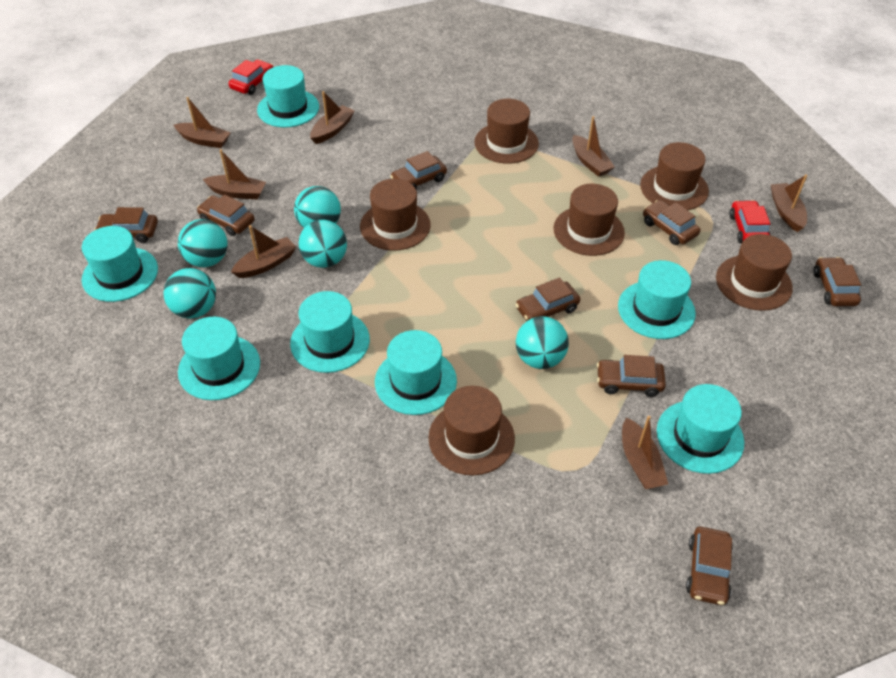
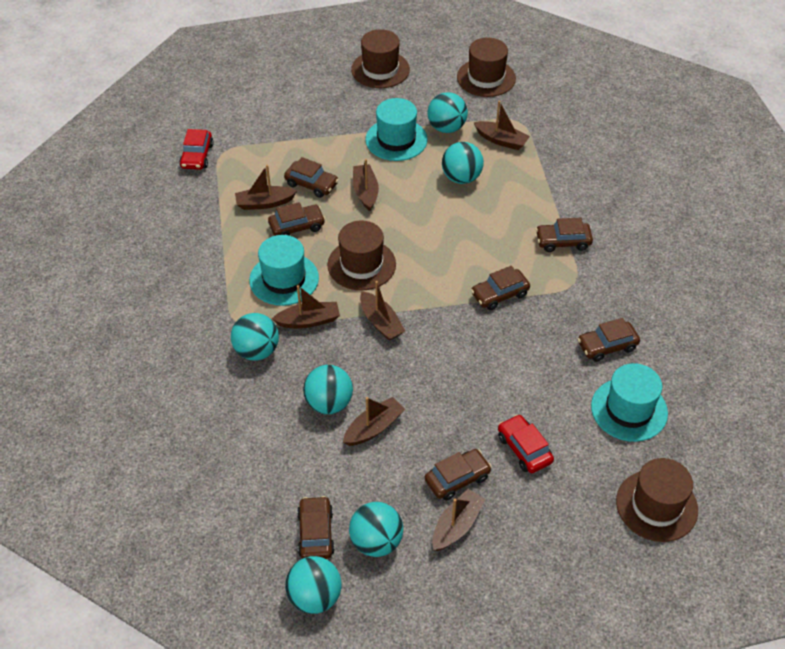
brown car: [94,207,158,243] [197,195,255,236] [390,151,447,189] [515,277,580,321] [597,355,666,397] [643,200,701,245] [686,527,733,605] [813,257,861,306] = 8 -> [268,202,325,236] [284,157,339,198] [297,496,335,559] [424,449,492,501] [471,266,530,310] [536,218,593,252] [578,318,640,362] = 7
brown hat: [360,179,431,251] [428,386,515,475] [474,99,539,164] [554,184,625,256] [640,142,709,210] [716,234,793,311] = 6 -> [327,220,396,291] [351,29,410,88] [457,37,516,97] [616,458,698,542] = 4
turquoise ball: [164,268,216,319] [178,219,228,268] [294,186,341,228] [299,220,347,268] [516,316,569,369] = 5 -> [231,313,279,361] [285,556,341,614] [303,365,353,414] [349,502,403,557] [428,92,468,133] [442,142,484,184] = 6
turquoise hat: [82,226,158,302] [178,317,260,400] [257,65,319,128] [290,291,370,373] [375,330,457,415] [618,260,696,339] [657,384,744,474] = 7 -> [249,235,319,306] [365,98,428,161] [591,363,668,442] = 3

